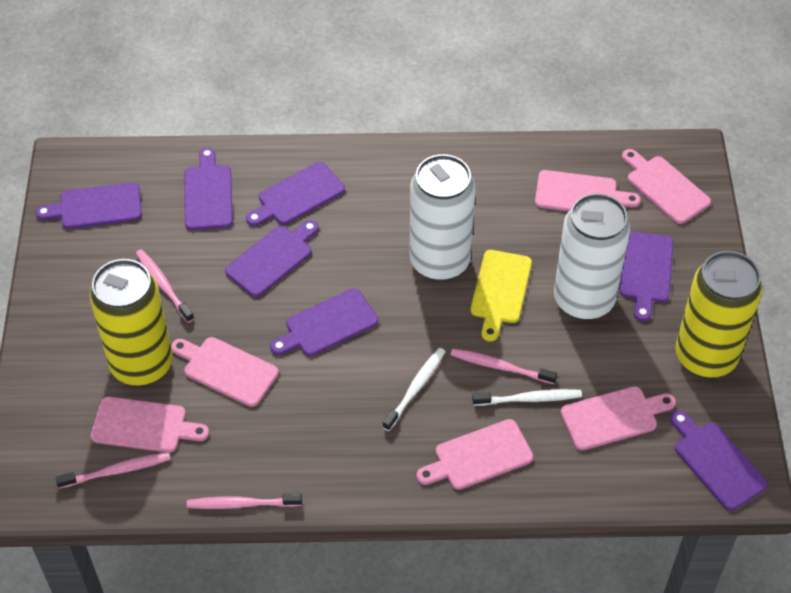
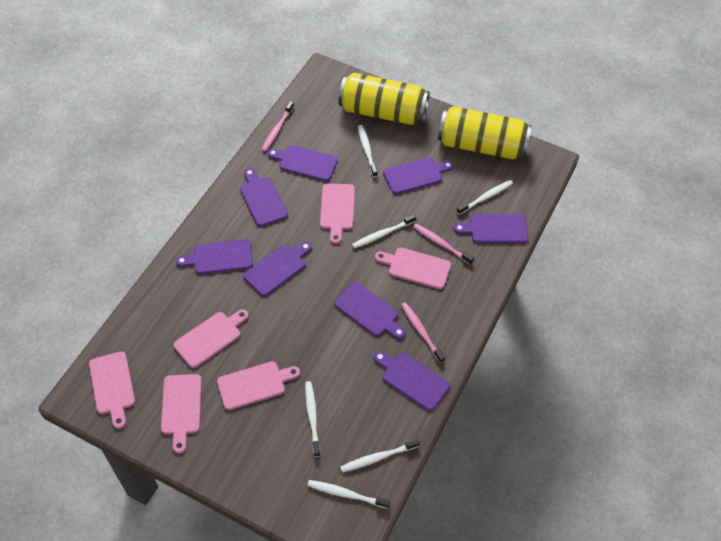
pink toothbrush: [56,452,170,489] [136,249,194,323] [187,494,302,509] [451,349,557,384] = 4 -> [261,101,294,152] [401,302,445,363] [413,224,474,265] = 3
purple cutting board: [35,182,142,229] [184,147,233,230] [225,220,319,297] [246,162,345,226] [270,288,378,356] [620,231,673,321] [671,411,768,510] = 7 -> [176,239,253,274] [240,168,288,227] [243,241,312,296] [267,145,338,181] [334,282,406,339] [373,351,450,411] [383,157,454,194] [453,214,528,243] = 8
white can: [410,154,476,281] [554,193,630,320] = 2 -> none = 0
white toothbrush: [383,348,445,431] [472,389,582,406] = 2 -> [305,381,320,457] [307,480,390,509] [340,438,420,472] [352,214,416,248] [358,125,378,177] [456,180,513,215] = 6
yellow cutting board: [471,250,532,342] = 1 -> none = 0

